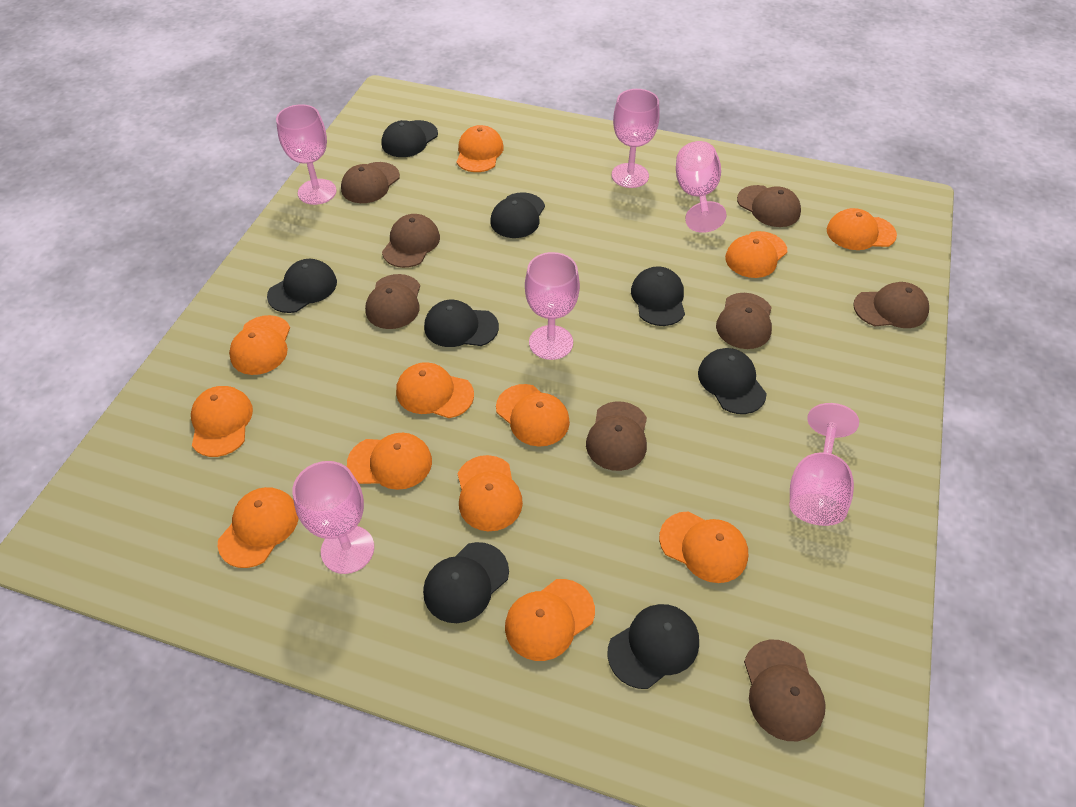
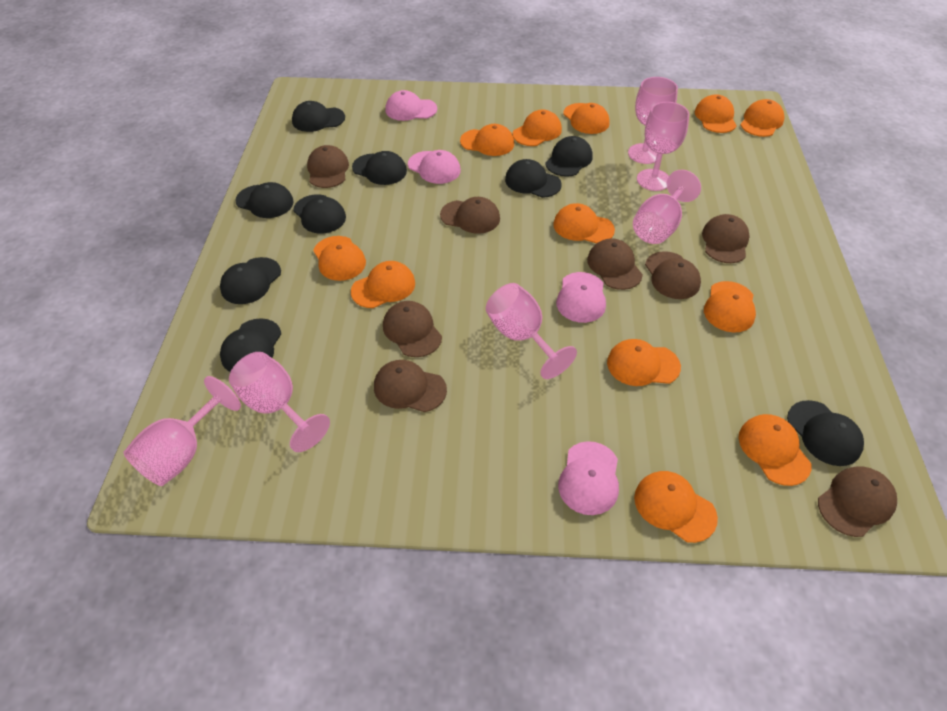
black cap: [267,259,337,313] [382,120,438,157] [423,542,509,623] [424,300,499,347] [490,193,545,238] [607,604,699,689] [631,266,685,326] [698,348,767,414] = 8 -> [220,257,281,304] [220,318,281,372] [235,182,294,218] [292,101,345,132] [293,194,346,234] [352,151,407,185] [505,159,562,198] [545,136,593,177] [787,400,864,466] = 9
pink cap: none = 0 -> [385,90,437,121] [408,150,461,184] [556,272,606,323] [558,441,619,515] = 4

